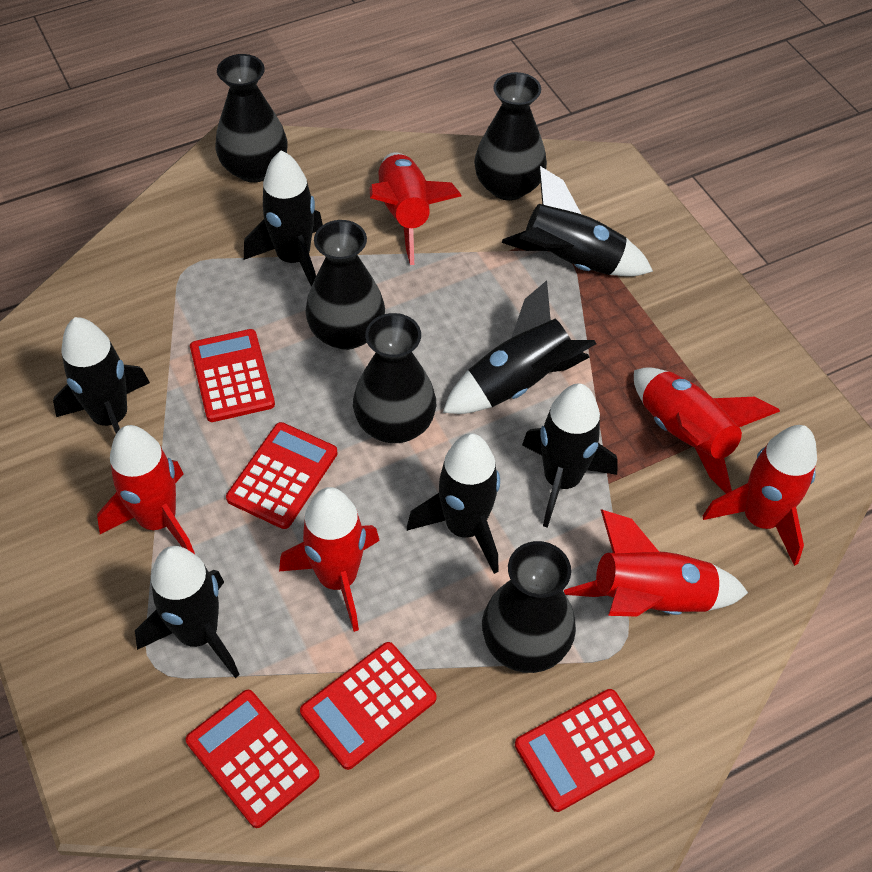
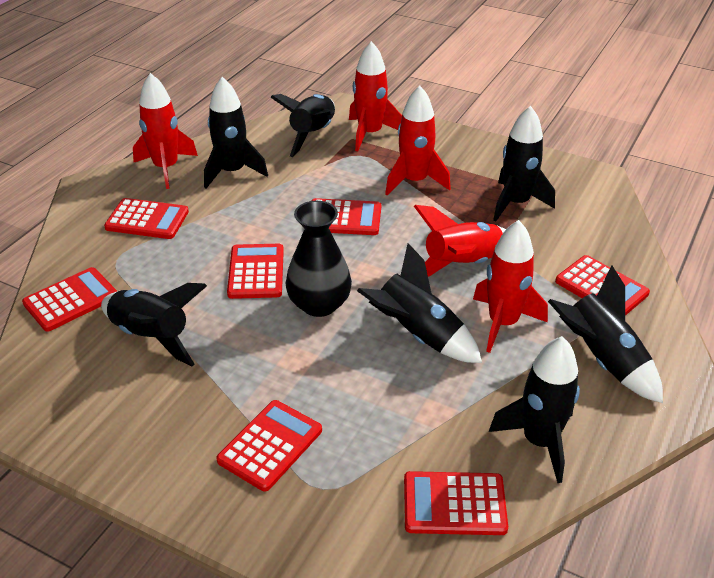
black vase: [215,54,288,183] [305,220,385,350] [353,313,436,443] [474,72,547,201] [482,541,576,673] = 5 -> [285,201,352,317] = 1
red calculator: [186,690,320,828] [190,329,275,422] [226,422,338,529] [300,642,437,770] [515,689,655,812] = 5 -> [22,267,117,332] [104,198,189,239] [216,400,322,492] [227,244,284,299] [311,198,381,235] [404,471,508,535] [555,255,650,316] = 7
red rocket: [97,425,195,554] [279,487,380,632] [369,152,462,265] [564,509,748,617] [634,367,780,494] [703,425,817,566] = 6 -> [133,73,198,189] [349,41,402,151] [385,86,451,196] [414,205,506,277] [473,220,548,353] = 5

